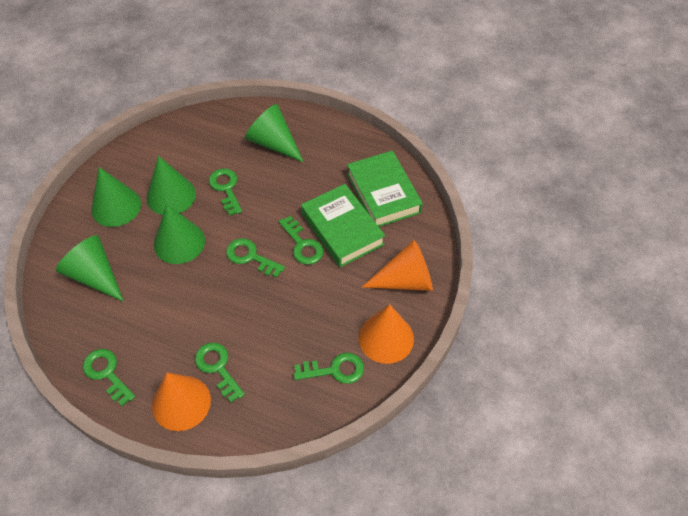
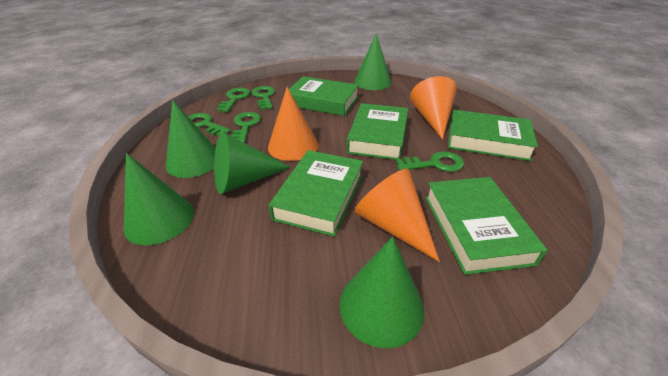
green book: [301,184,385,267] [347,151,423,227] = 2 -> [269,150,363,237] [289,76,359,116] [346,103,408,160] [425,177,548,275] [448,110,538,161] = 5
green key: [83,349,135,406] [195,343,245,402] [209,169,242,216] [226,238,285,278] [279,216,323,265] [294,353,364,384] = 6 -> [188,113,231,136] [217,88,250,112] [231,112,261,143] [251,86,275,110] [396,151,464,172] = 5

